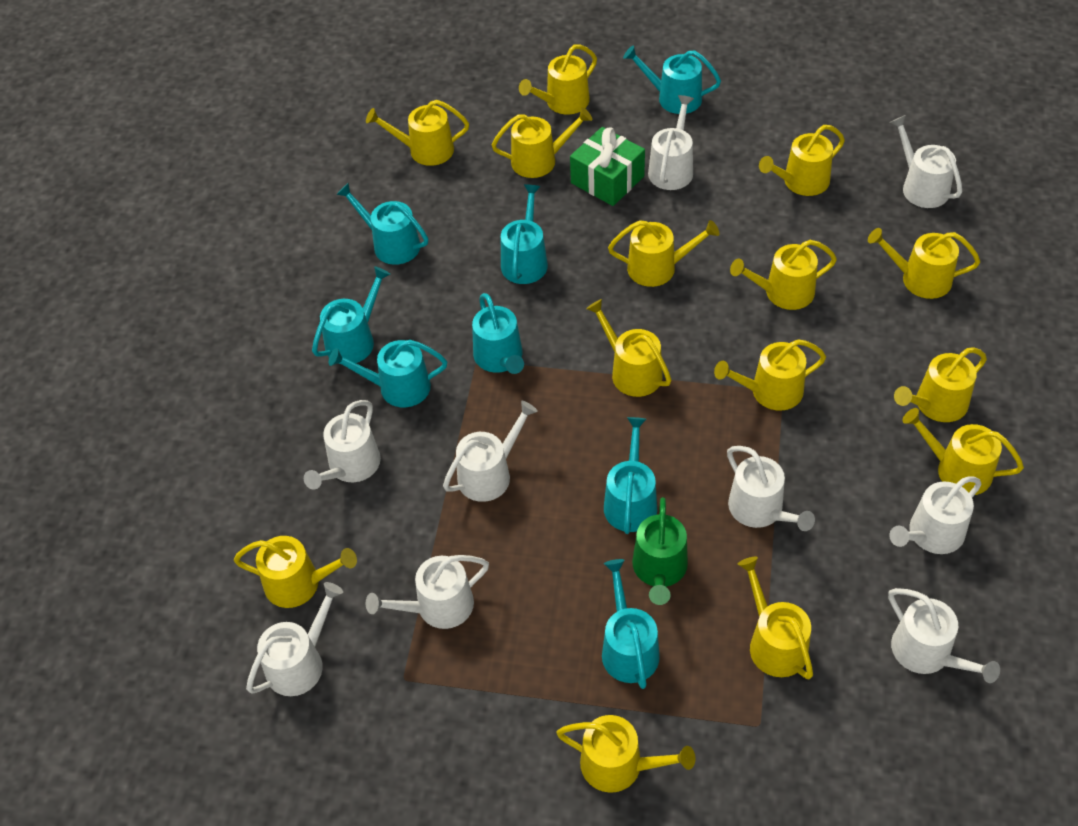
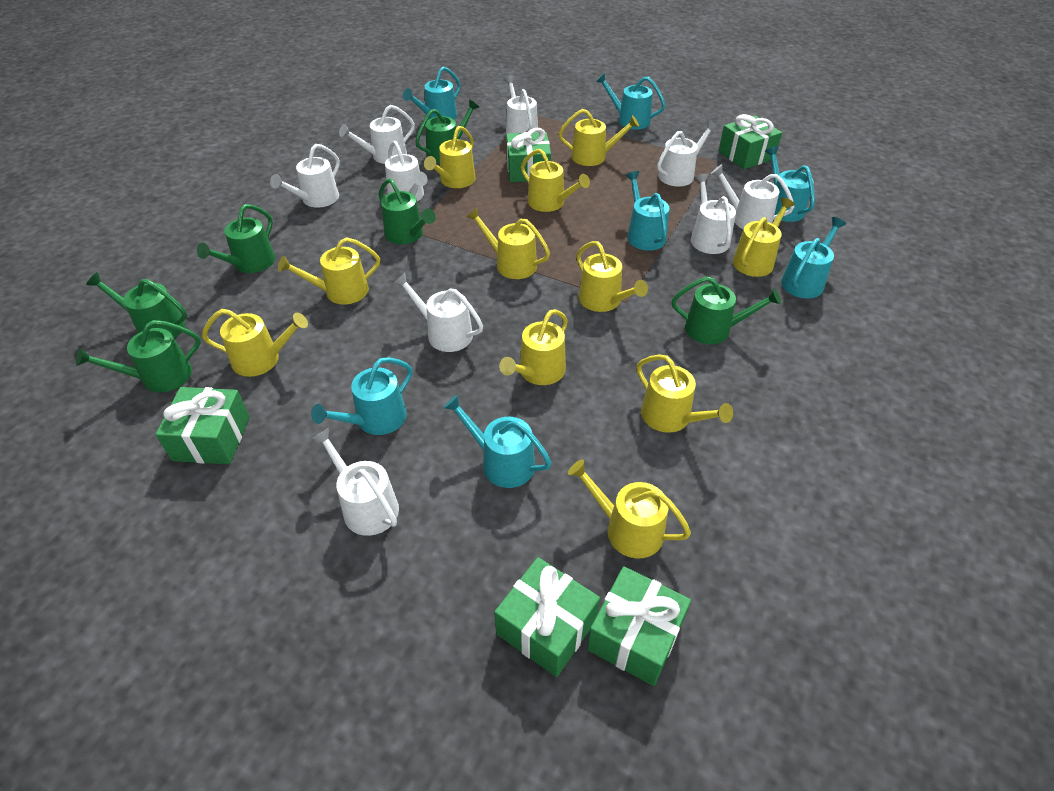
green gift: [570,127,645,206] = 1 -> [155,387,250,464] [494,557,600,677] [506,128,551,182] [587,566,691,686] [718,114,782,170] = 5
green watering can: [632,497,688,605] = 1 -> [76,320,201,392] [86,272,187,338] [197,204,275,273] [379,178,436,244] [415,99,479,163] [672,276,781,344] = 6
turquoise watering can: [312,266,390,364] [329,340,447,407] [336,183,428,265] [472,293,524,374] [501,184,548,284] [602,559,660,689] [604,417,657,534] [623,45,721,114] = 8 -> [311,357,412,435] [403,67,461,120] [443,395,552,488] [596,73,665,130] [625,171,670,251] [765,146,815,222] [781,217,846,299] = 7
yellow watering can: [234,536,357,608] [366,100,469,166] [492,107,592,178] [519,44,597,115] [556,715,695,793] [586,299,671,397] [608,220,719,287] [714,339,826,411] [730,240,837,310] [738,556,813,680] [759,125,845,196] [868,228,980,299] [894,347,987,422] [902,408,1024,495] = 14 -> [202,309,308,377] [278,237,380,304] [424,126,476,188] [467,208,550,279] [499,309,568,385] [521,149,590,212] [558,109,639,166] [568,459,691,558] [576,241,648,312] [636,354,733,433] [733,198,795,277] = 11

